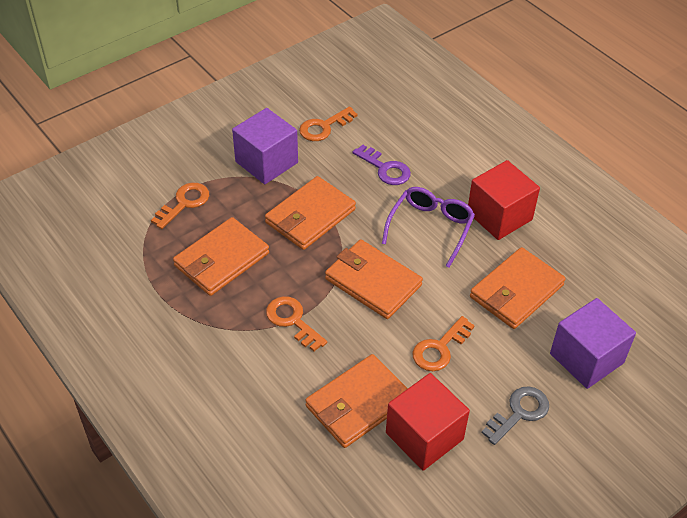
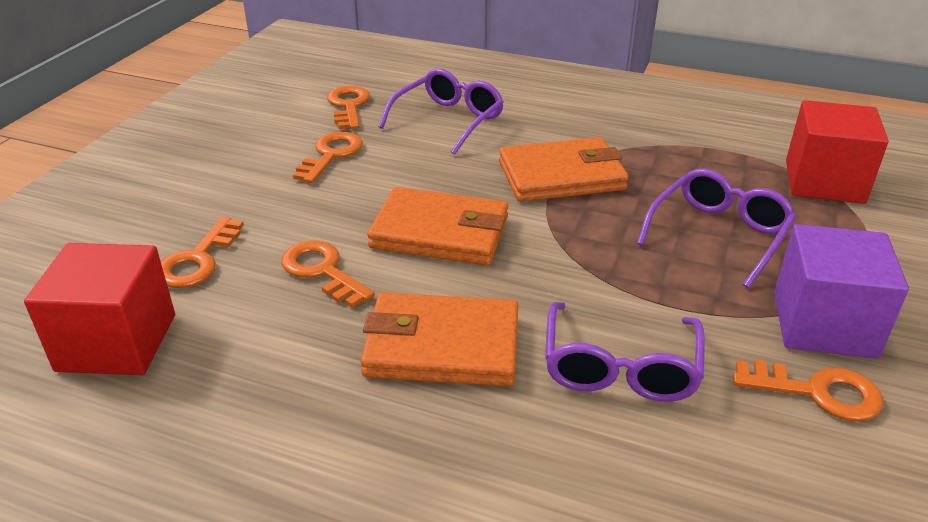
grey key: [482,386,549,445] = 1 -> none = 0
orange key: [151,183,209,229] [266,296,327,351] [299,106,358,141] [412,316,475,371] = 4 -> [161,217,244,288] [281,240,375,308] [293,132,363,183] [327,86,370,129] [733,360,883,421] = 5
orange wallet: [173,217,269,296] [265,176,356,250] [305,354,408,448] [325,240,423,319] [470,247,566,329] = 5 -> [360,292,519,386] [367,187,508,265] [499,137,629,202] = 3
purple cube: [232,108,298,184] [550,298,636,389] = 2 -> [774,224,909,359] = 1
purple glasses: [382,187,475,268] = 1 -> [379,68,504,155] [545,302,705,402] [637,169,797,288] = 3
purple key: [352,144,411,185] = 1 -> none = 0

